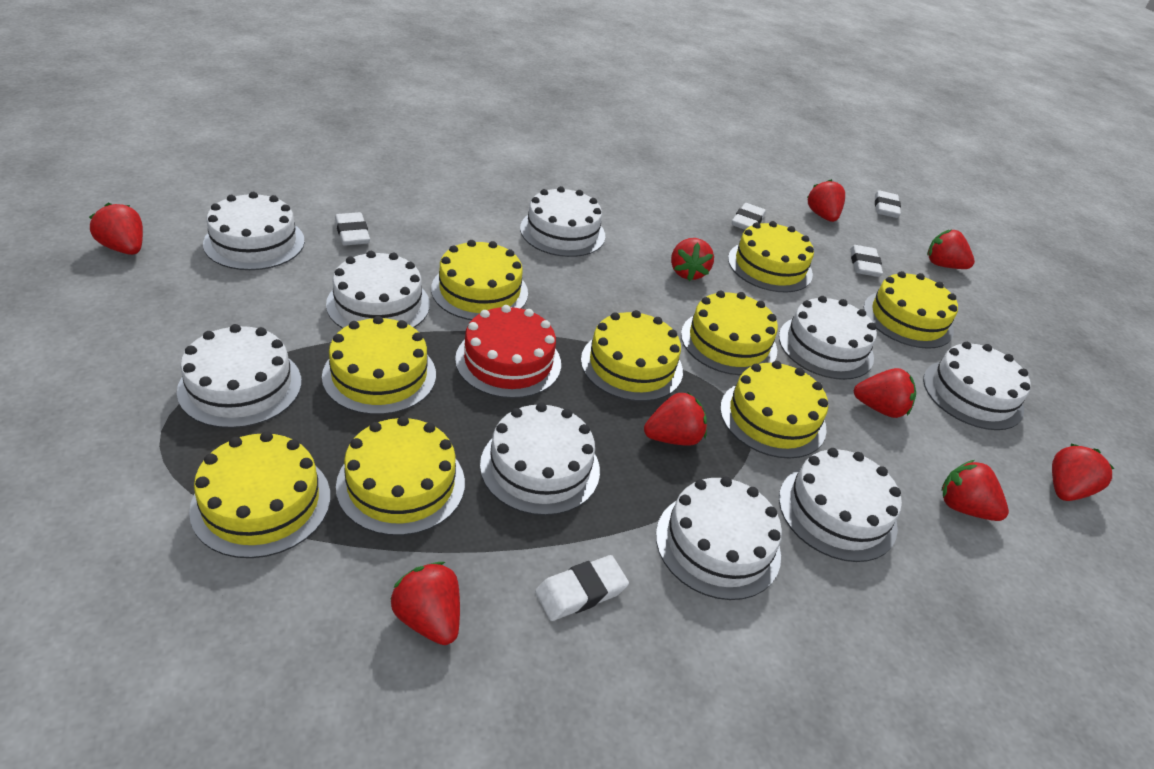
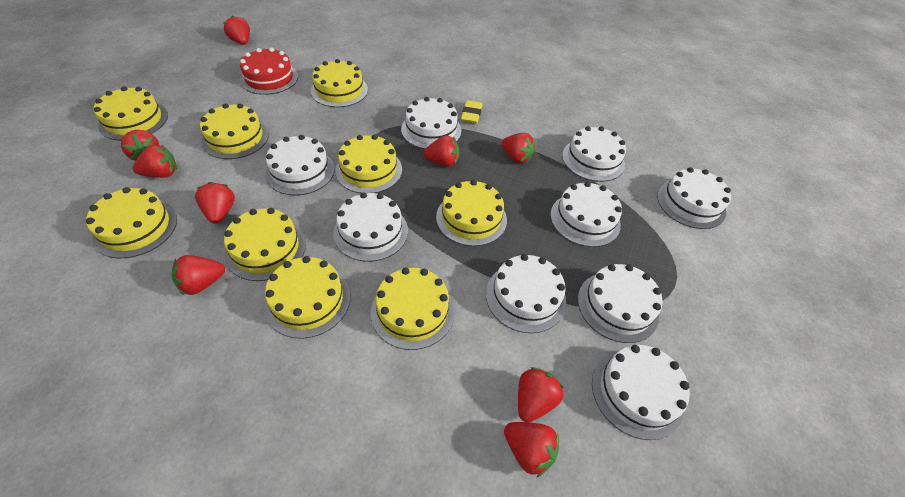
white eraser: [335,212,370,246] [535,555,629,621] [732,203,766,230] [850,245,883,277] [875,190,901,218] = 5 -> none = 0
yellow eraser: none = 0 -> [461,100,482,124] = 1

